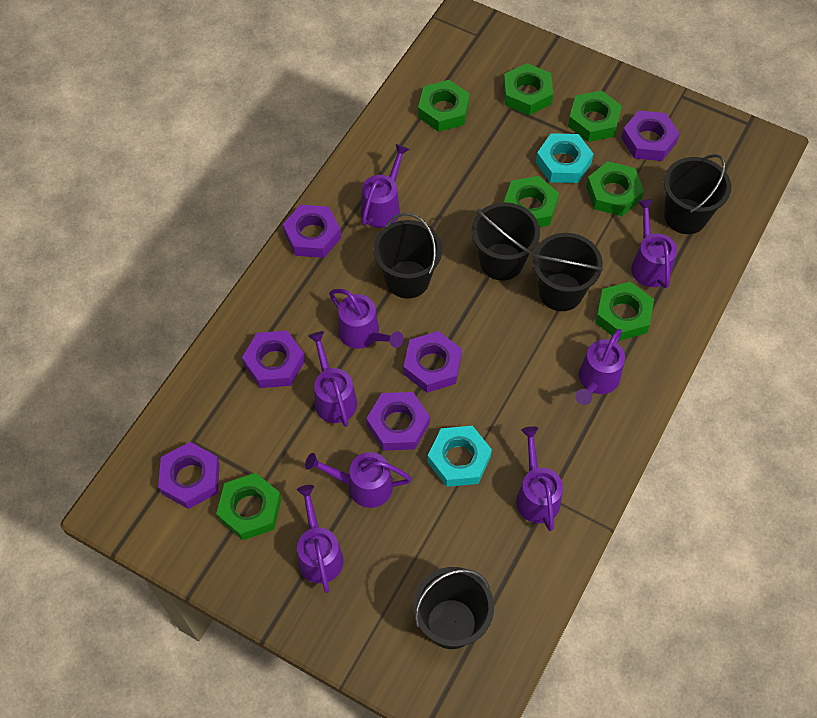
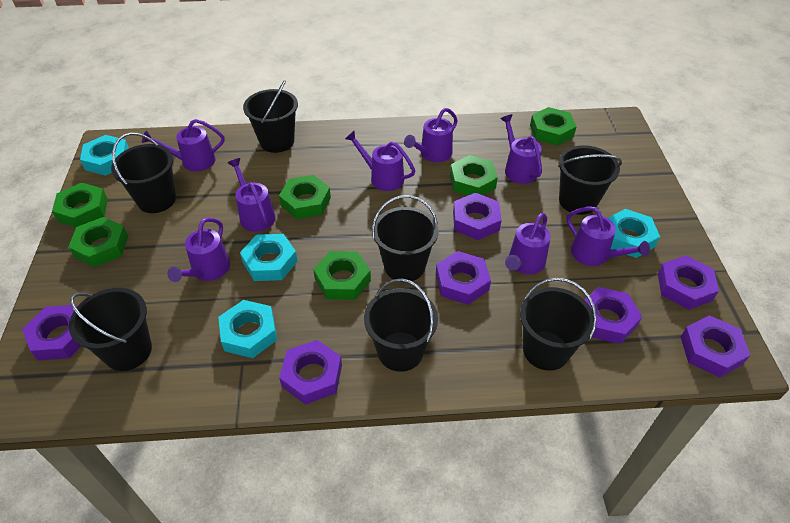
black bucket: [373,213,442,298] [414,567,494,649] [471,202,540,281] [532,233,603,311] [664,154,731,234] = 5 -> [69,288,152,371] [111,133,176,213] [243,80,298,153] [364,279,438,372] [372,195,438,281] [520,278,597,371] [558,145,622,215] = 7
green nut: [216,473,281,540] [418,80,470,132] [503,63,553,115] [504,176,559,227] [568,90,622,142] [586,161,644,216] [595,282,654,341] = 7 -> [52,183,108,227] [68,217,128,267] [279,175,331,219] [313,251,371,300] [450,155,498,195] [530,107,577,146] = 6
purple nut: [158,442,220,509] [242,331,305,388] [283,205,341,258] [366,392,430,451] [404,331,462,393] [621,110,680,161] = 6 -> [22,305,81,360] [279,340,342,405] [436,251,491,305] [453,193,502,240] [585,287,642,344] [658,256,719,310] [681,315,750,377] = 7
turquoise nut: [428,426,492,487] [536,133,594,183] = 2 -> [80,135,129,176] [218,300,277,358] [240,234,298,281] [608,209,660,258] = 4

